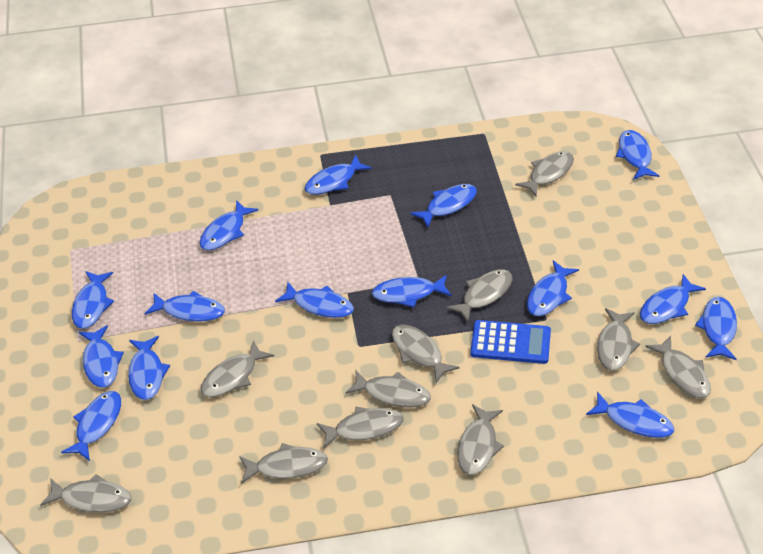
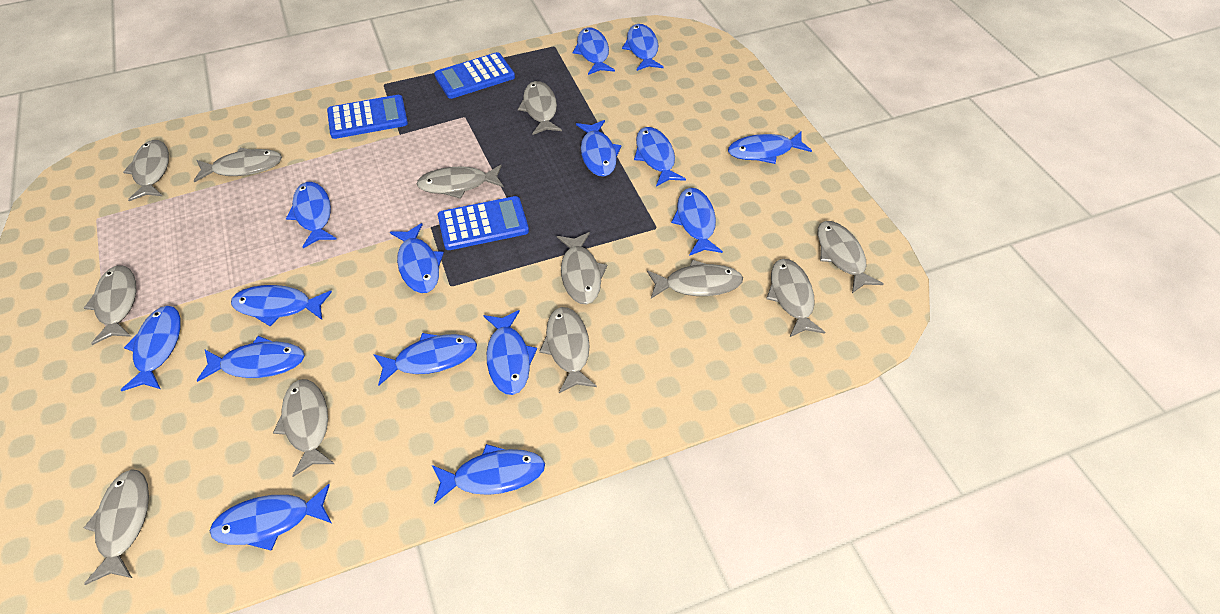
blue calculator: [470,320,551,364] = 1 -> [327,95,408,139] [434,52,515,99] [438,196,529,250] = 3
grey fish: [40,474,131,513] [201,340,274,397] [239,443,328,484] [317,407,404,448] [346,370,431,408] [392,324,460,383] [446,269,513,322] [457,404,504,475] [515,151,574,196] [597,308,640,371] [645,336,711,398] = 11 -> [84,266,136,345] [84,469,149,585] [123,140,169,201] [194,148,282,183] [273,379,334,477] [416,165,504,199] [518,81,562,135] [539,307,597,393] [557,232,607,305] [647,260,743,299] [766,259,826,337] [818,221,884,293] = 12

